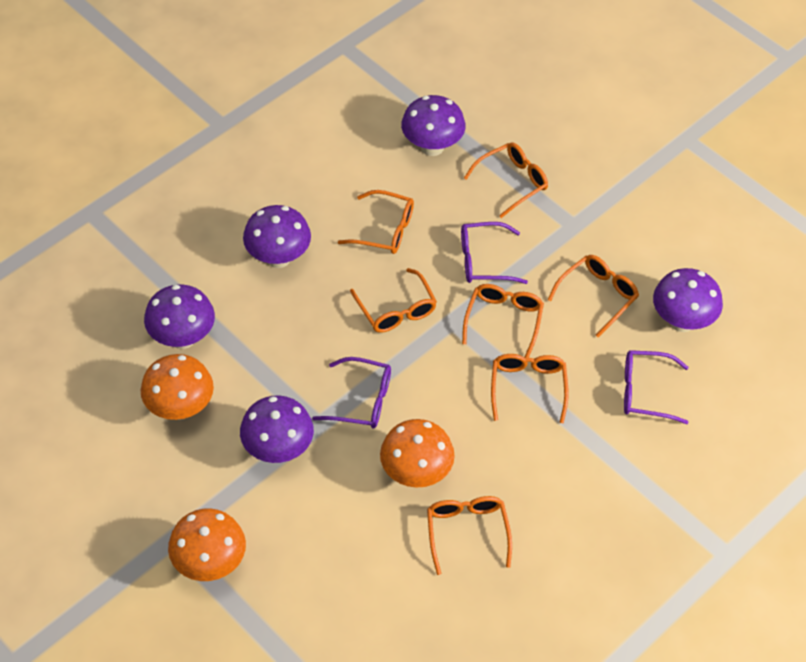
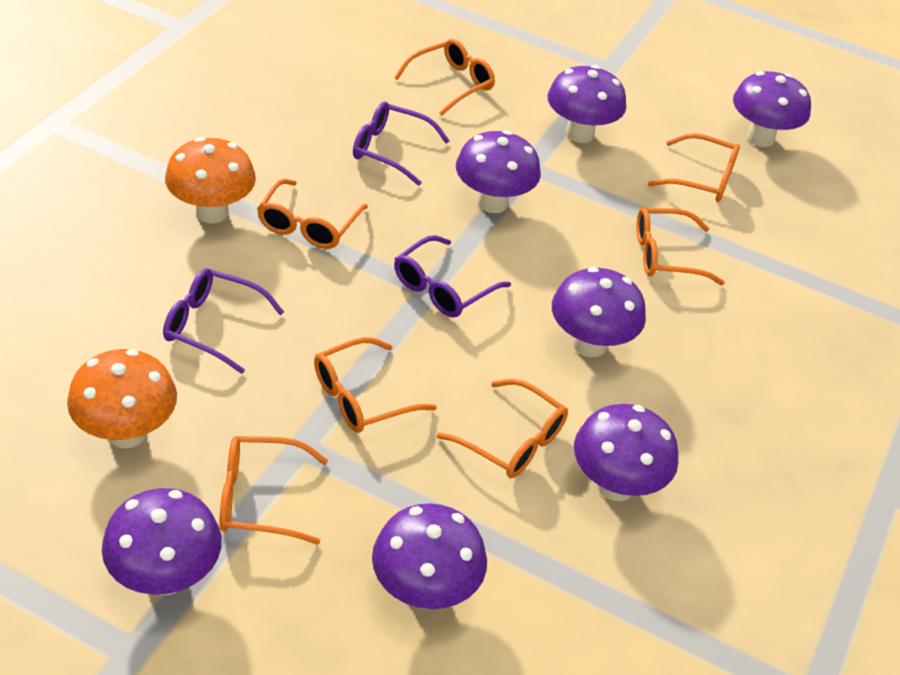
orange mushroom: [141,354,214,420] [168,508,246,581] [380,419,455,488] = 3 -> [67,349,177,449] [165,137,256,223] = 2
purple mushroom: [144,284,215,349] [240,395,314,463] [243,205,311,268] [401,95,465,156] [653,268,723,332] = 5 -> [102,488,222,595] [372,503,487,609] [456,130,541,213] [547,65,626,143] [552,267,646,357] [574,404,678,501] [733,71,811,147] = 7

